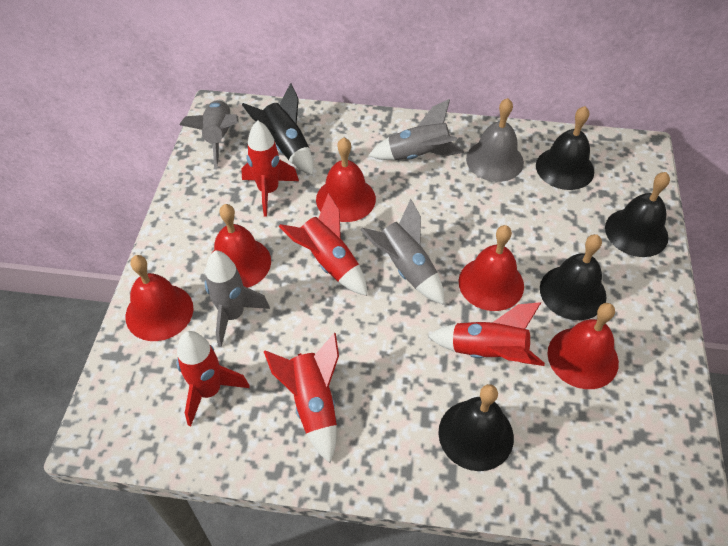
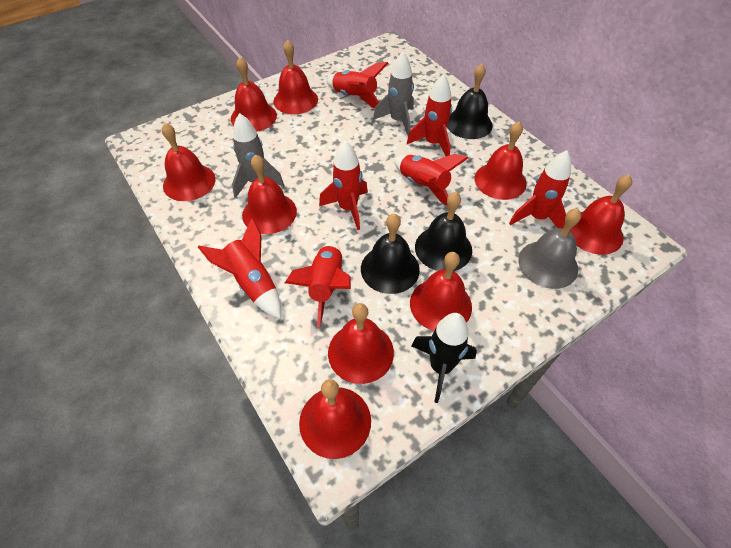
black bell: [438,384,514,471] [536,106,594,190] [540,234,607,320] [605,172,670,257] = 4 -> [361,214,420,294] [415,192,472,271] [447,64,493,139] = 3
grey rocket: [179,99,239,168] [205,250,270,347] [360,199,444,305] [368,99,464,160] = 4 -> [232,113,285,198] [373,52,414,136] = 2
red bell: [125,255,193,341] [213,204,271,288] [316,138,376,222] [458,225,524,311] [548,303,619,389] = 5 -> [162,123,216,201] [231,57,277,132] [242,155,297,234] [273,40,318,114] [299,379,371,459] [328,303,394,384] [410,252,472,331] [474,121,527,200] [570,175,632,255] = 9
red rocket: [177,331,250,426] [241,120,299,217] [264,333,339,463] [279,193,367,296] [428,302,545,366] = 5 -> [198,218,281,319] [285,242,351,327] [319,141,368,230] [326,62,389,108] [394,154,469,206] [407,74,452,156] [509,150,571,228] = 7

